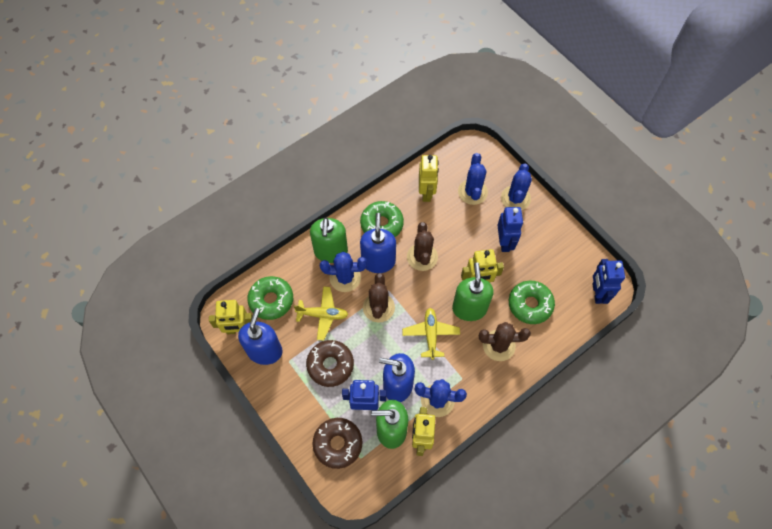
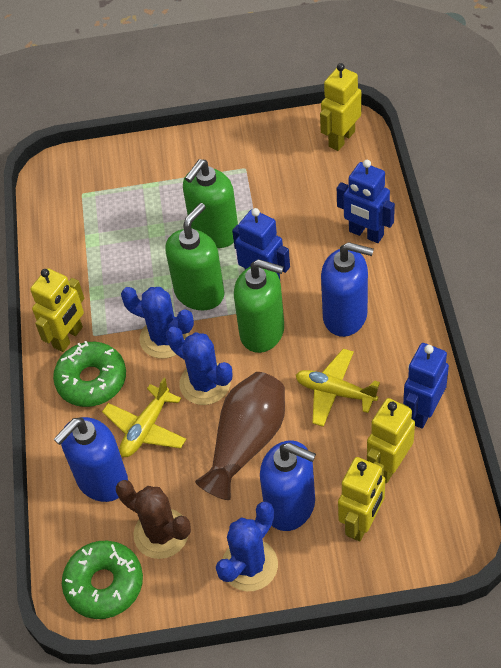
blue cactus: [320,252,367,292] [415,379,467,417] [458,153,488,205] [501,164,532,210] = 4 -> [121,287,194,359] [166,327,232,405] [216,502,278,591] = 3
brown cactus: [363,273,395,323] [407,222,438,271] [479,322,531,361] = 3 -> [116,480,191,559] = 1
brown donut: [306,340,354,387] [312,418,362,469] = 2 -> none = 0
brown vase: none = 0 -> [195,372,285,500] = 1
green donut: [247,276,293,320] [360,201,404,237] [509,281,555,324] = 3 -> [53,341,126,407] [62,541,143,619] = 2

